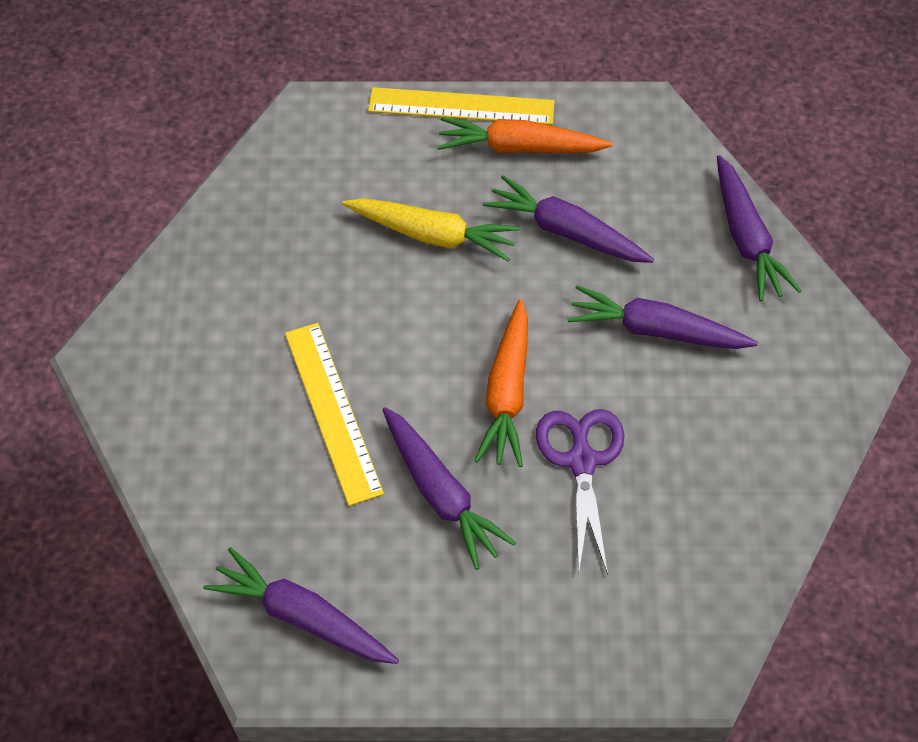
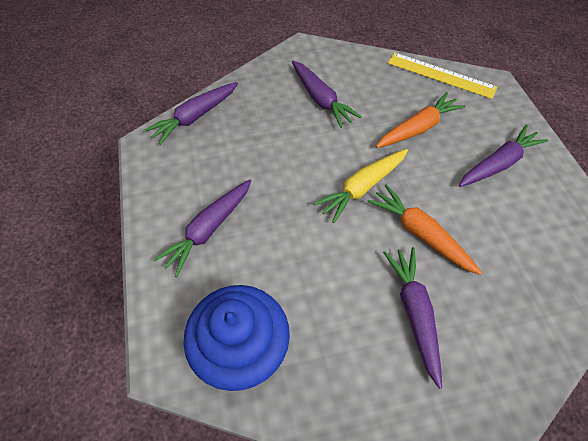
blue cupcake: none = 0 -> [184,285,290,391] = 1
purple scissors: [536,409,624,575] = 1 -> none = 0
yellow ruler: [285,323,384,506] [368,87,555,125] = 2 -> [388,53,497,99] = 1

